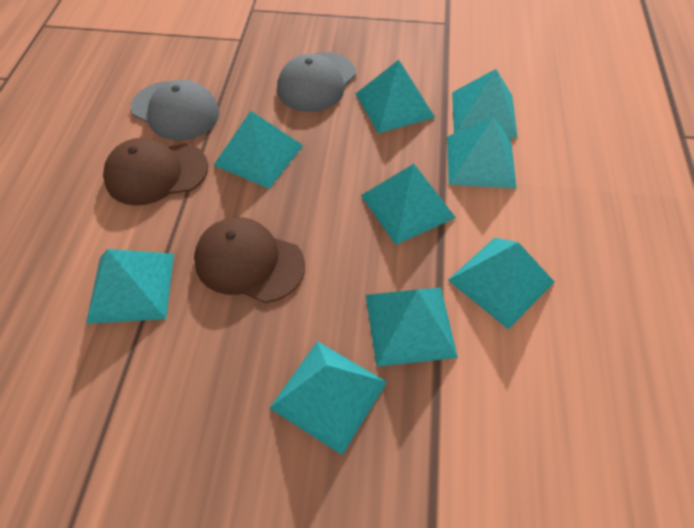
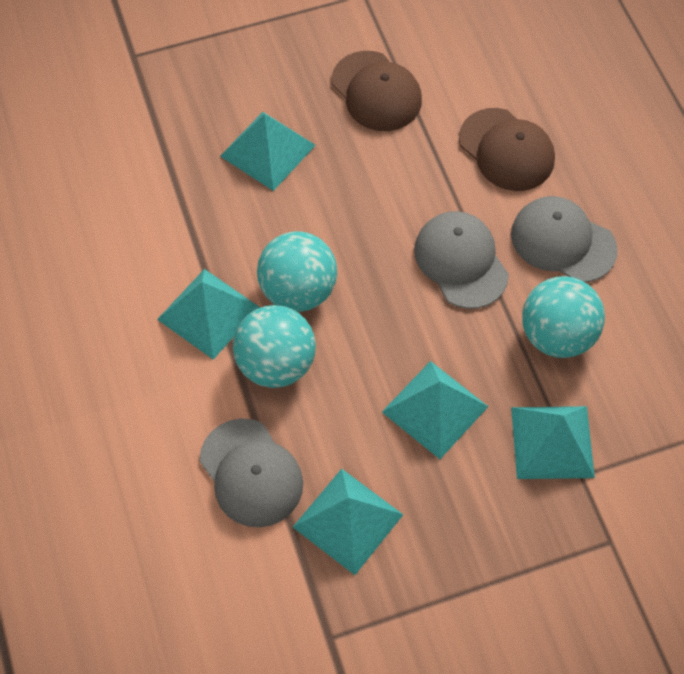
grey cap: [131,80,220,141] [277,52,356,112] = 2 -> [200,418,303,527] [414,211,509,309] [511,196,618,282] = 3
turquoise ball: none = 0 -> [233,305,316,388] [257,231,337,312] [522,276,605,358] = 3
turquoise pyramid: [86,249,174,324] [214,111,303,189] [270,341,387,455] [356,60,435,133] [361,164,456,245] [366,287,458,367] [447,117,517,189] [448,238,554,329] [452,69,518,138] = 9 -> [157,269,260,360] [220,112,316,191] [293,469,403,575] [382,361,489,459] [511,406,595,479] = 5

